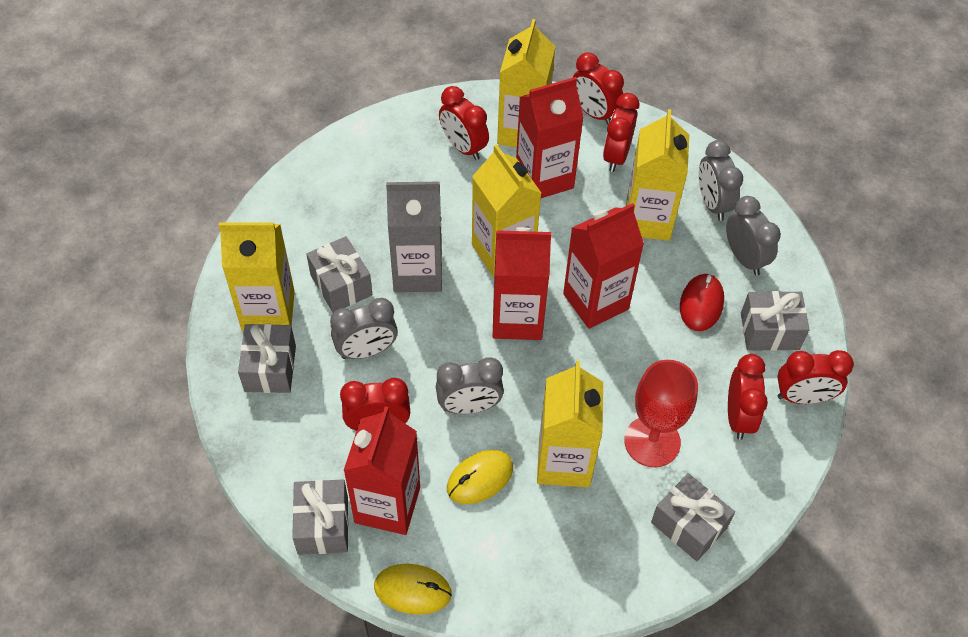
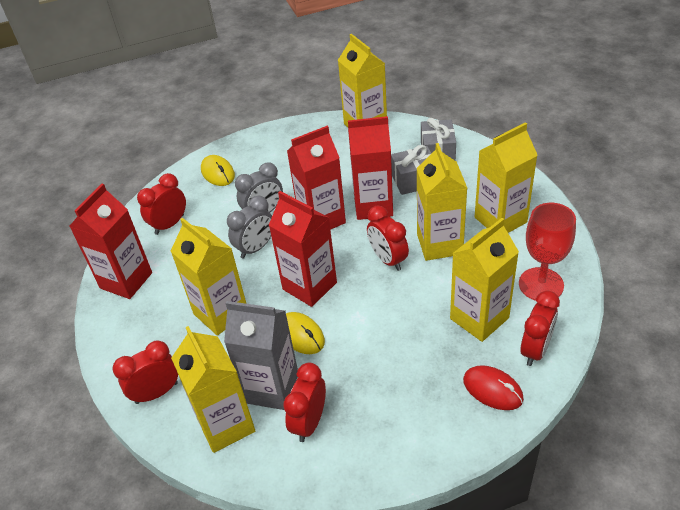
grey clock: [330,298,398,359] [436,357,504,414] [699,140,743,221] [726,196,781,276] = 4 -> [227,196,272,259] [235,162,283,212] = 2
grey gift: [238,324,296,393] [292,479,349,555] [306,236,372,313] [651,473,735,561] [741,291,810,351] = 5 -> [391,145,432,195] [421,118,456,161] = 2
red clock: [340,378,410,431] [439,86,489,160] [573,52,624,125] [603,93,639,172] [728,354,768,440] [777,350,854,404] = 6 -> [112,340,178,404] [137,173,186,235] [283,363,326,442] [367,205,409,271] [520,291,560,366] = 5
yellow carton: [219,223,295,331] [472,144,541,278] [497,19,555,148] [537,361,603,488] [626,109,689,241] = 5 -> [171,218,246,336] [171,326,255,453] [338,34,387,127] [417,143,467,261] [450,218,519,342] [475,122,537,233] = 6

